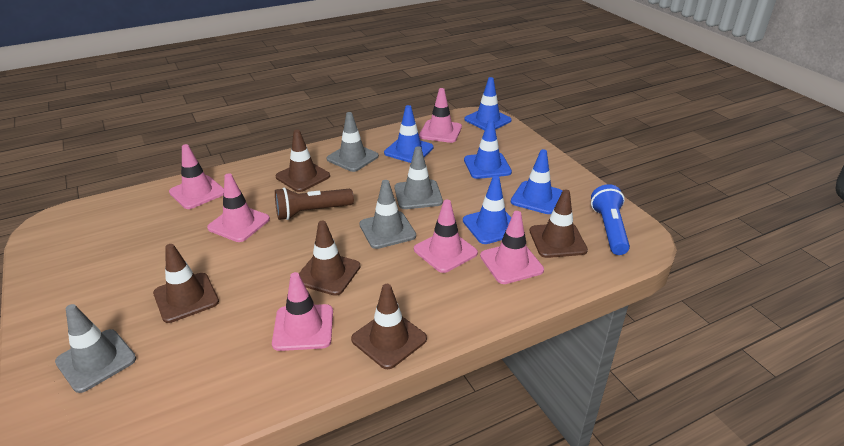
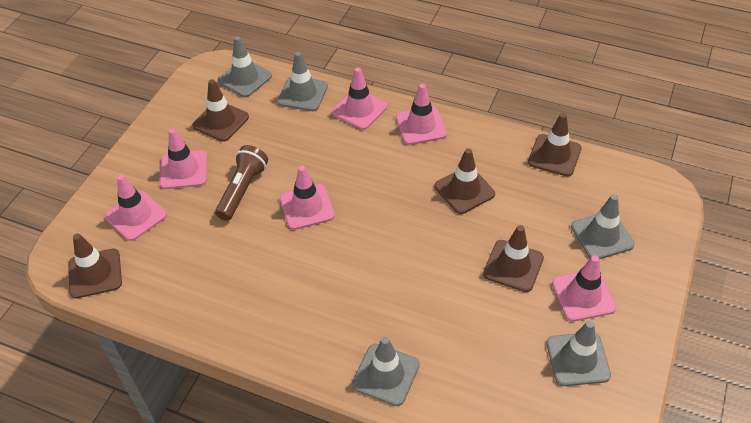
blue flashlight: [591,184,630,255] = 1 -> none = 0
blue traffic cone: [384,105,434,163] [463,176,511,244] [464,77,512,130] [464,120,512,179] [511,149,562,214] = 5 -> none = 0
grey traffic cone: [55,304,136,393] [327,112,379,172] [359,180,416,249] [394,147,443,209] = 4 -> [218,36,272,97] [277,52,328,111] [352,337,420,406] [546,321,611,386] [571,194,635,259] = 5

